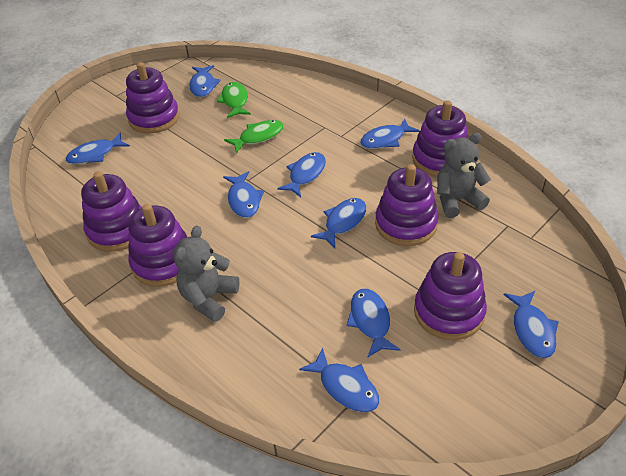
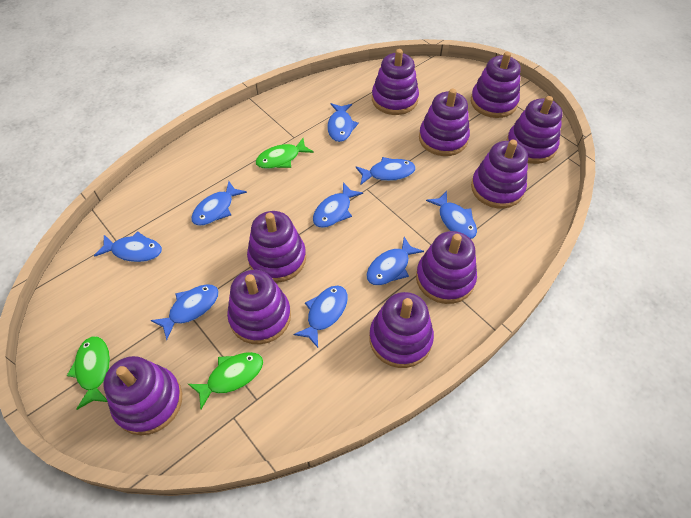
green fish: [217,82,251,118] [224,120,284,153] = 2 -> [67,336,110,410] [188,352,263,409] [255,138,314,169] = 3
grey teddy bear: [174,226,239,322] [437,133,491,218] = 2 -> none = 0
purple stacking toy: [81,171,142,252] [126,62,179,134] [128,204,187,287] [375,164,439,246] [412,100,468,177] [414,252,487,340] = 6 -> [103,356,182,435] [227,270,291,344] [247,211,306,283] [369,292,434,368] [372,49,419,115] [416,231,477,304] [419,89,470,156] [471,52,521,118] [471,140,528,208] [506,96,563,164] = 10

